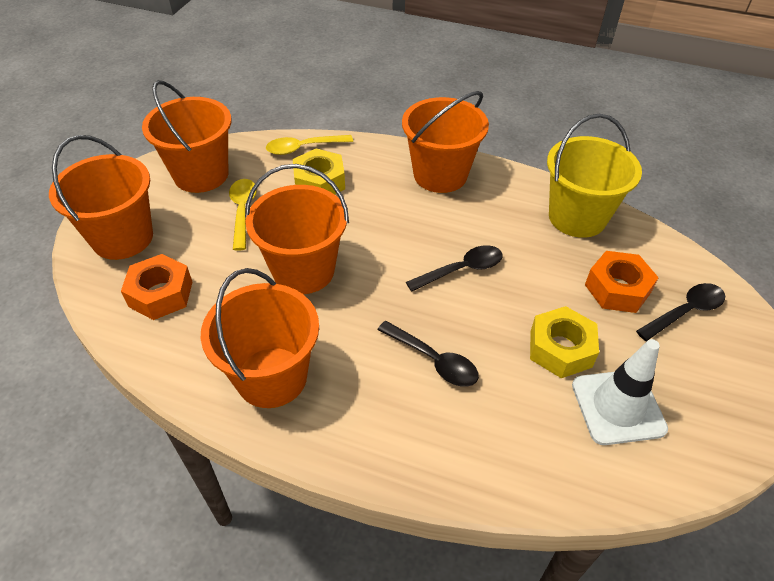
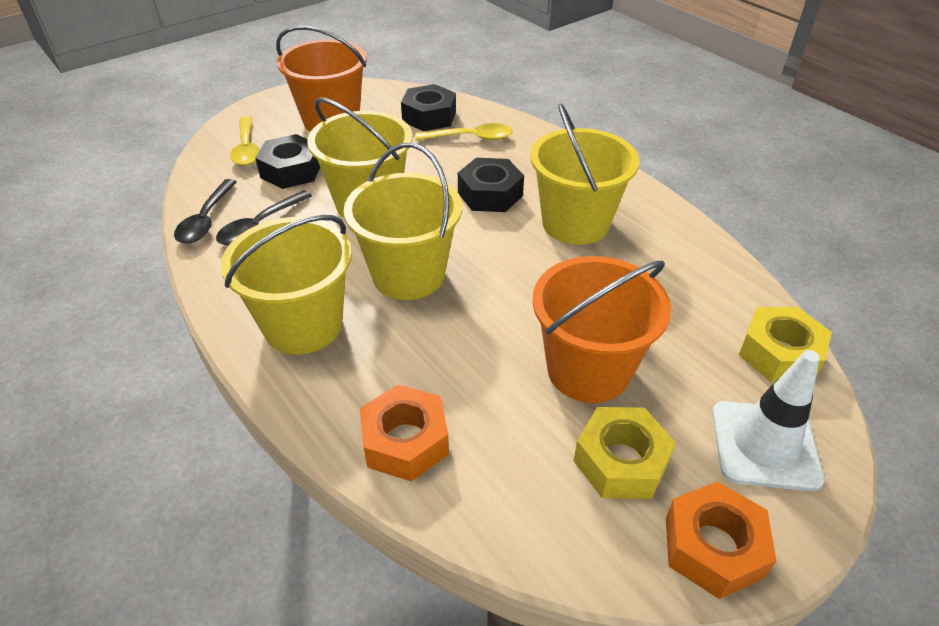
black nut: none = 0 -> [255,134,320,189] [401,84,456,131] [458,158,524,212] = 3
black spoon: [377,321,479,387] [406,245,503,292] [636,283,725,341] = 3 -> [174,179,237,243] [216,190,312,245] = 2
orange bucket: [49,135,153,260] [142,80,231,193] [201,268,319,408] [245,164,349,294] [402,91,489,193] = 5 -> [276,26,367,132] [533,256,671,403] = 2
yellow bucket: [547,114,642,238] = 1 -> [221,215,352,354] [307,97,413,219] [344,143,462,300] [530,103,640,245] = 4

